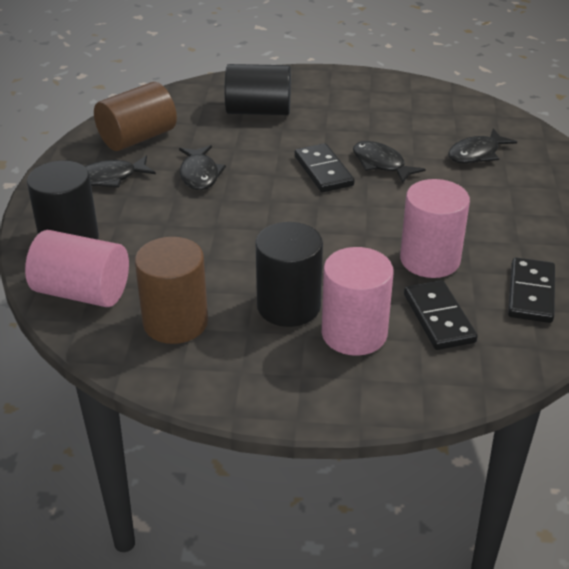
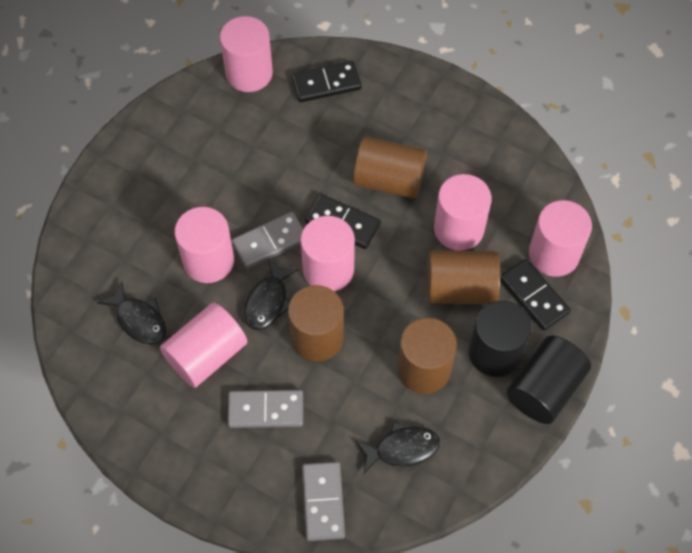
black cylinder: [27,161,99,240] [224,64,291,115] [255,222,323,327] = 3 -> [469,301,531,377] [507,336,591,424] = 2
black fish: [85,155,156,188] [179,145,226,190] [353,141,425,184] [448,129,517,164] = 4 -> [97,282,166,345] [244,259,298,330] [355,422,440,474] = 3
brown cylinder: [94,82,177,151] [135,237,208,344] = 2 -> [288,285,344,362] [353,137,427,199] [397,318,457,394] [427,250,500,304] = 4
grey domino: none = 0 -> [228,390,303,428] [232,212,303,269] [302,462,345,541] = 3
pink cylinder: [25,230,129,307] [322,247,394,356] [400,179,470,278] = 3 -> [160,303,248,388] [175,207,234,283] [220,16,273,92] [301,216,355,291] [434,174,492,251] [529,200,592,277] = 6

